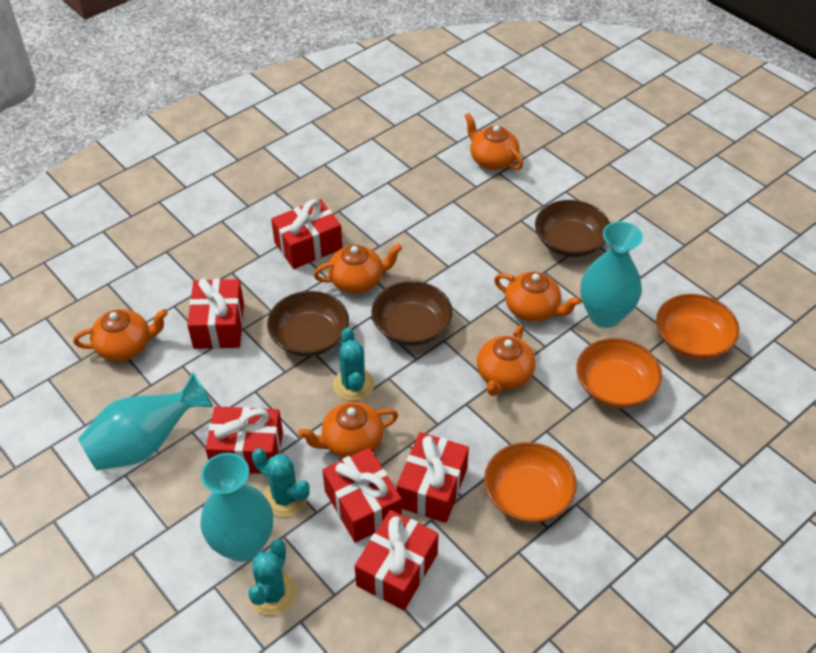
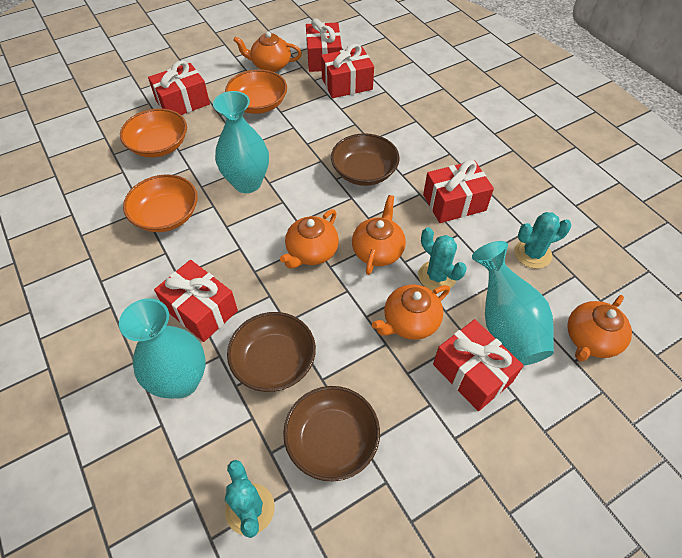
orange teapot: [73,309,168,361] [298,402,398,458] [314,244,402,294] [465,113,523,170] [477,325,536,396] [494,272,581,322] = 6 -> [233,31,302,72] [280,209,339,269] [352,195,406,275] [372,285,450,340] [567,295,632,361] = 5

